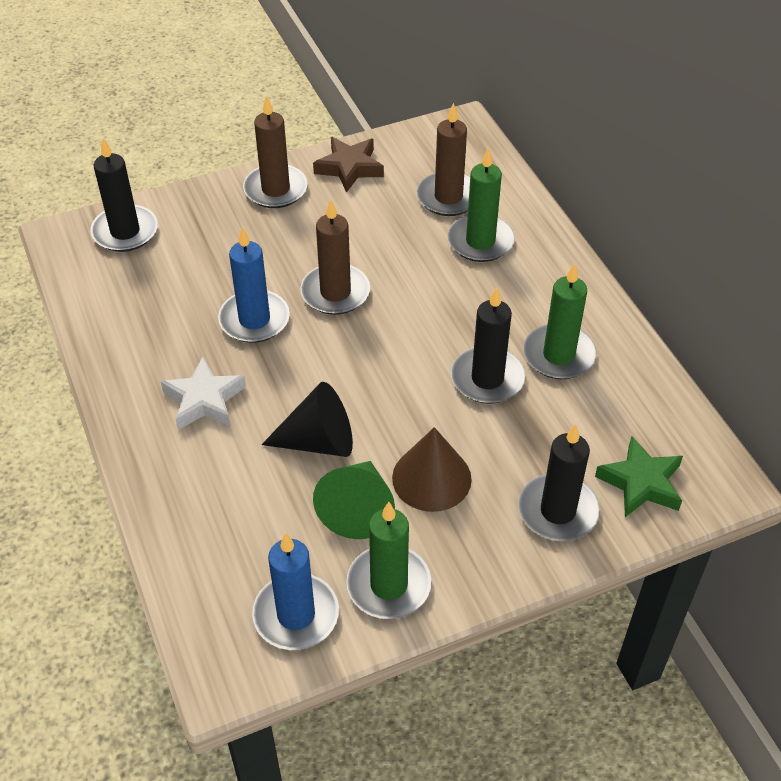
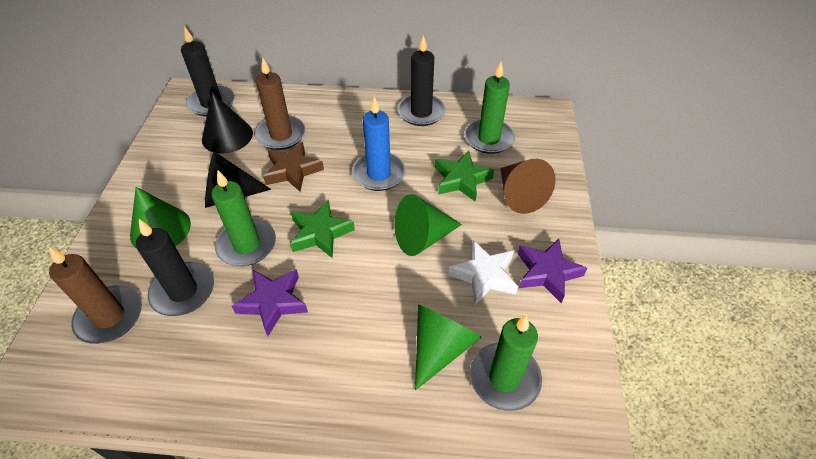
black cone: [262,382,353,457] = 1 -> [202,92,253,154] [205,151,271,208] = 2
blue candle: [218,227,290,343] [252,533,339,650] = 2 -> [352,96,406,191] = 1
brown candle: [243,95,308,208] [300,200,370,315] [417,103,470,216] = 3 -> [48,246,142,344] [255,57,306,150] = 2
green cone: [313,461,395,539] = 1 -> [130,187,191,249] [394,194,462,256] [415,305,482,390] = 3
green star: [595,436,683,517] = 1 -> [291,200,355,258] [435,150,494,202] = 2
purple star: none = 0 -> [232,269,308,336] [517,239,587,303] = 2

